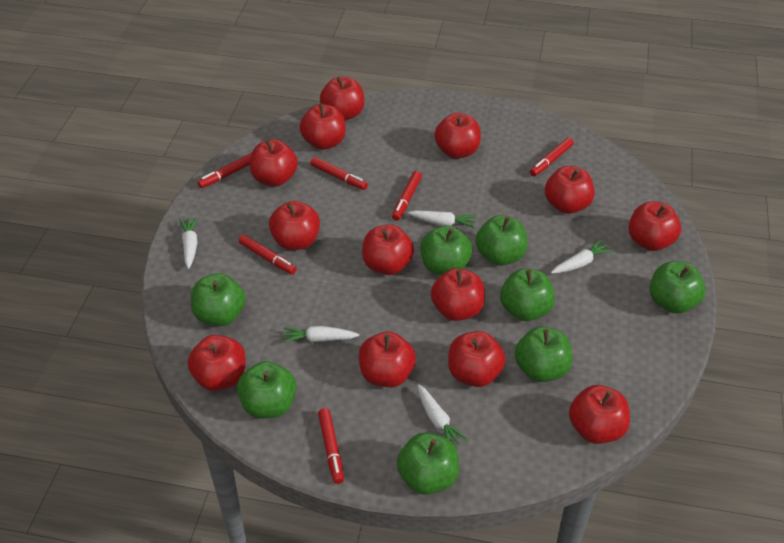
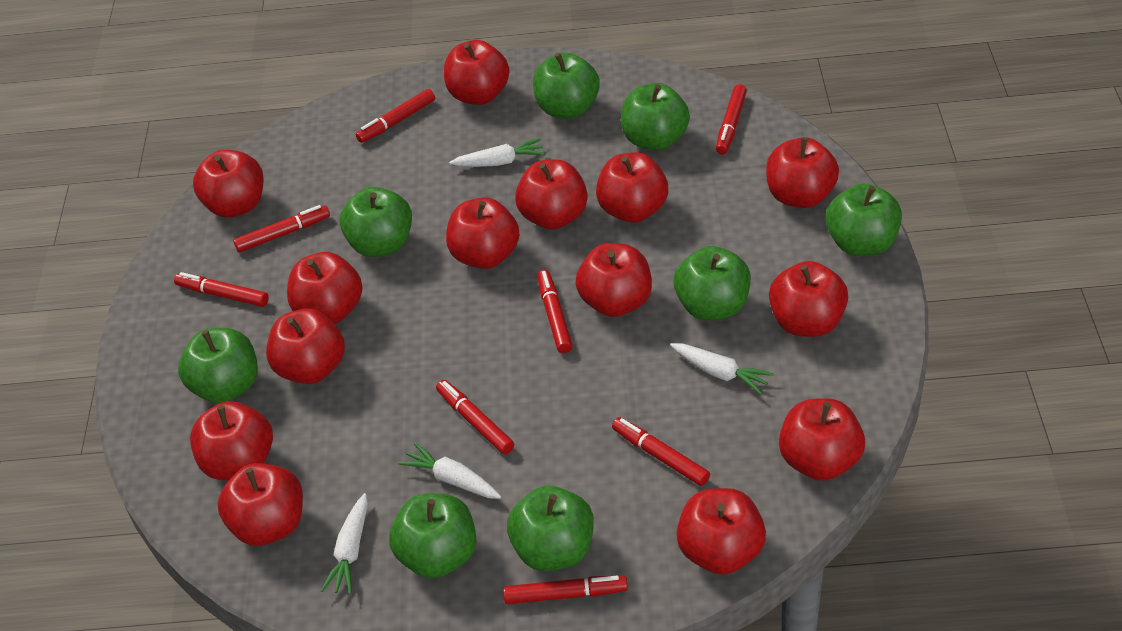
red apple: [188,335,246,391] [250,139,298,186] [269,201,320,250] [299,103,346,150] [320,77,364,120] [359,332,416,387] [362,224,414,275] [431,268,485,321] [434,113,481,159] [448,331,506,387] [545,166,595,214] [569,385,630,444] [629,202,681,251] = 13 -> [190,401,273,480] [193,150,263,218] [217,463,303,546] [266,309,345,384] [287,252,362,324] [444,40,509,105] [446,197,519,269] [515,159,588,229] [576,243,652,317] [596,152,668,223] [676,488,766,575] [766,137,839,208] [769,261,848,337] [779,398,865,481] = 14
red marker: [197,153,251,188] [239,234,297,275] [310,157,368,190] [318,408,344,484] [392,171,422,221] [530,137,574,176] = 6 -> [174,272,269,307] [233,205,330,252] [356,89,435,143] [436,380,514,454] [503,576,628,604] [537,270,573,353] [612,417,710,486] [716,84,747,154] = 8
white carrot: [179,217,198,269] [282,326,359,343] [408,210,477,229] [417,384,468,445] [551,240,613,274] = 5 -> [321,493,368,594] [399,443,501,499] [449,138,545,167] [670,343,774,394] = 4

